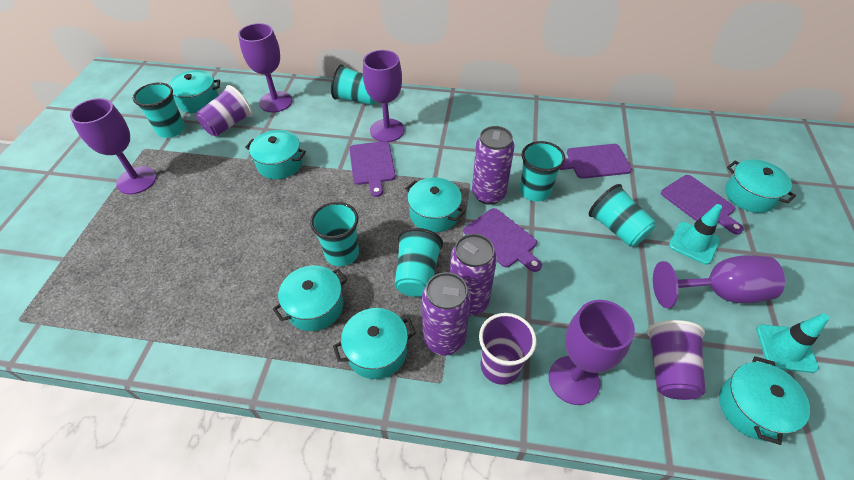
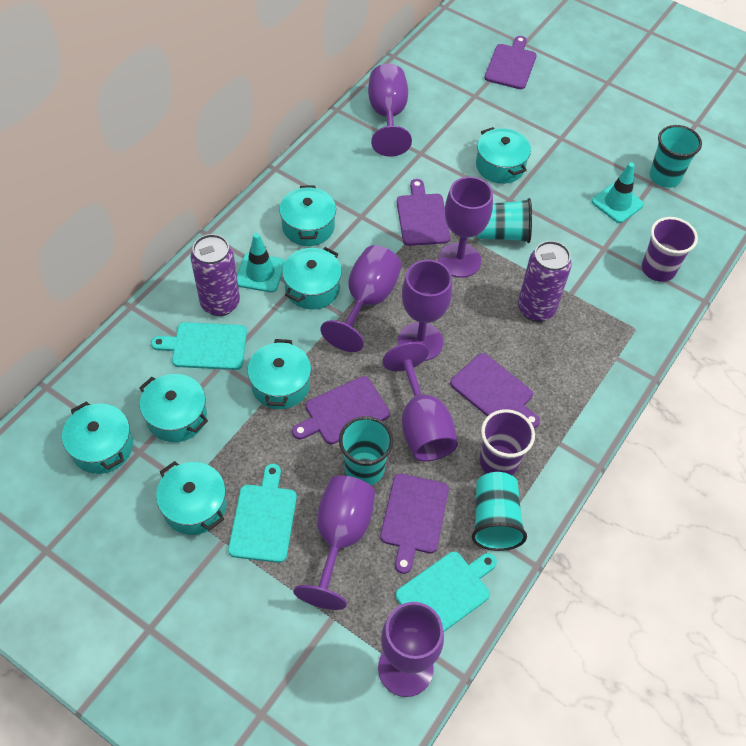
purple can: [422,272,471,355] [450,234,497,316] [472,126,514,205] = 3 -> [191,234,240,316] [518,241,572,322] = 2
purple cup: [196,85,253,136] [479,313,536,385] [647,320,706,400] = 3 -> [479,409,535,475] [642,217,698,282] = 2
purple cutting board: [349,141,396,197] [464,208,542,272] [560,144,632,179] [661,175,744,234] = 4 -> [292,376,390,444] [380,473,449,574] [397,179,450,246] [450,353,540,428] [485,36,537,89] = 5
purple goblet: [70,98,157,194] [238,23,292,113] [363,50,404,142] [549,300,635,405] [653,255,785,308] = 5 -> [293,476,375,610] [321,245,402,352] [368,64,412,157] [378,602,444,697] [382,342,458,461] [398,260,452,361] [438,176,493,278] = 7
turquoise cup: [133,82,185,138] [310,202,359,266] [331,64,376,105] [395,228,443,297] [520,141,565,202] [589,184,656,247] = 6 -> [339,416,393,485] [472,472,527,551] [477,198,532,243] [649,125,702,188] = 4
turquoise cutting board: none = 0 -> [151,322,247,370] [228,464,297,563] [395,552,497,632] = 3

